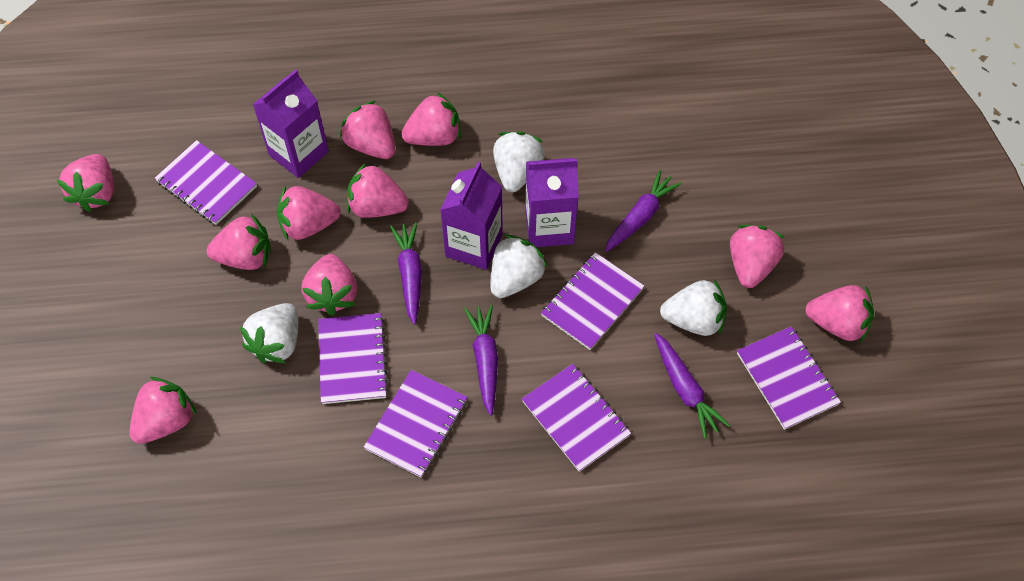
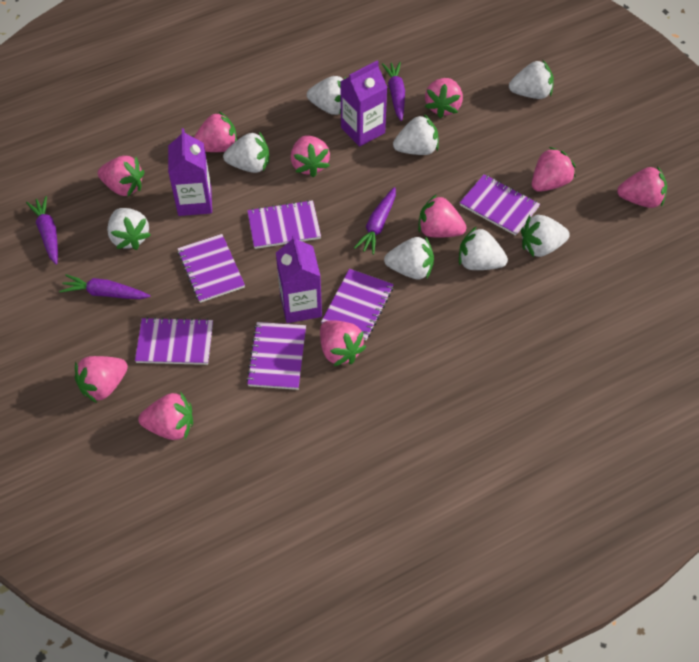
white strawberry: [240,303,298,363] [490,235,548,298] [493,131,545,192] [660,279,727,336] = 4 -> [107,208,151,250] [223,132,269,173] [307,76,346,115] [384,236,434,280] [393,114,439,155] [459,226,508,270] [509,60,554,99] [521,215,570,257] = 8

